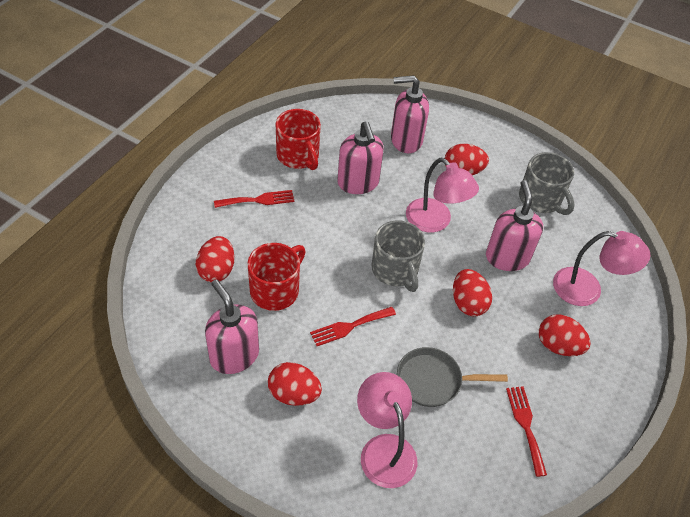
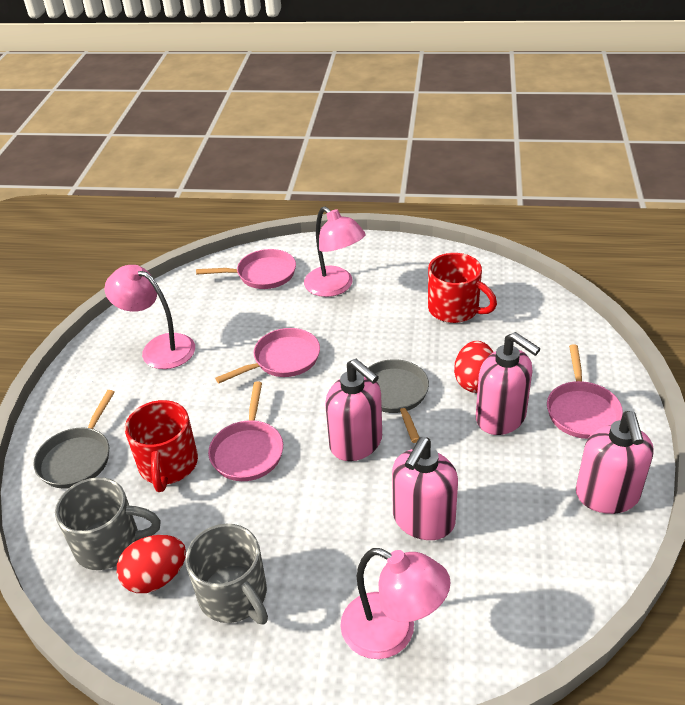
grey pan: [397,347,508,407] = 1 -> [33,390,115,489] [368,359,429,443] = 2
pink pan: none = 0 -> [196,249,296,289] [208,381,283,481] [215,328,320,383] [547,344,623,439] = 4
red egg: [196,236,235,282] [268,362,322,406] [445,144,489,175] [453,269,492,316] [539,314,591,356] = 5 -> [117,535,186,593] [454,341,493,393] = 2
red fork: [214,190,294,208] [310,307,396,346] [506,386,547,477] = 3 -> none = 0

